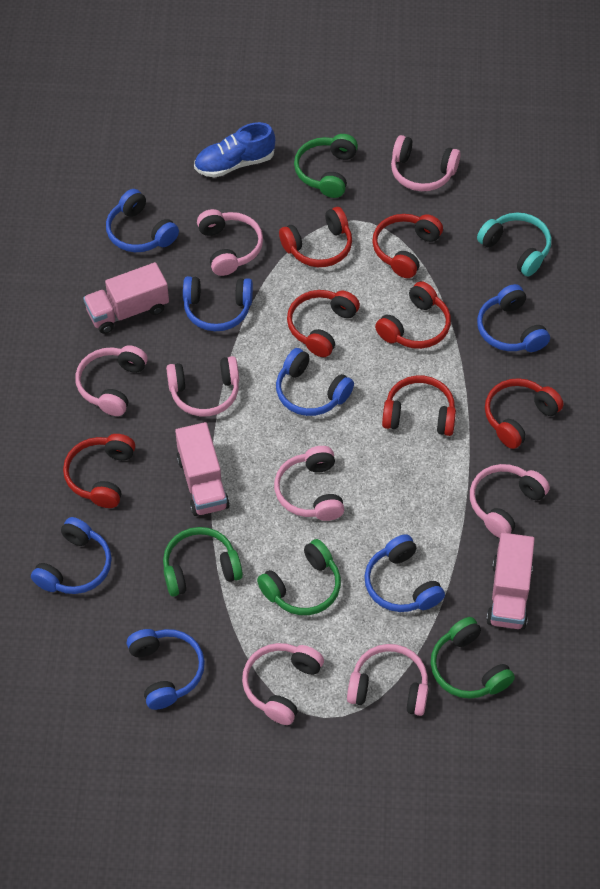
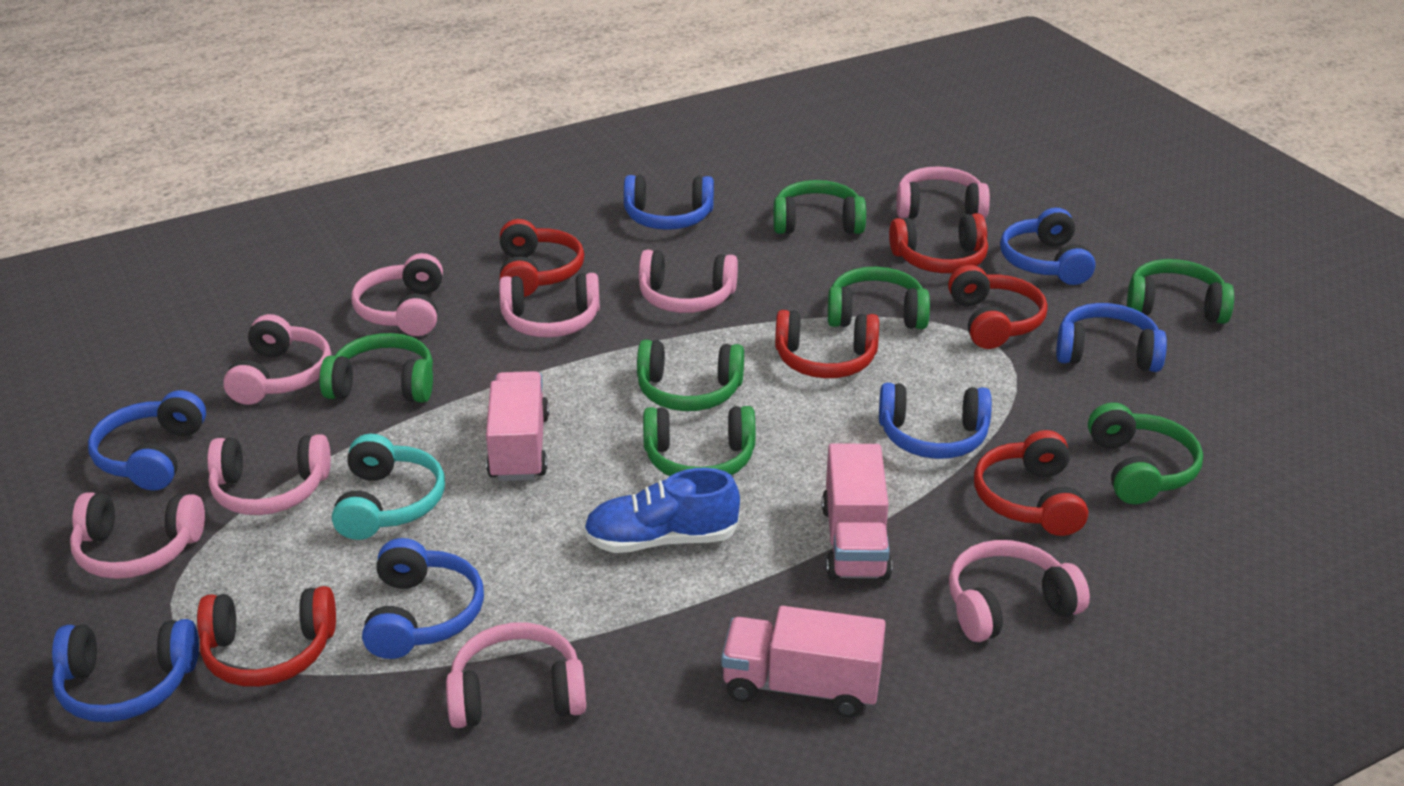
green headphones: [163,527,243,597] [257,539,341,615] [294,134,358,198] [431,617,515,699] = 4 -> [319,333,433,403] [637,340,744,411] [643,406,755,476] [773,180,866,234] [828,267,930,329] [1088,402,1203,504] [1127,259,1234,324] = 7
pink headphones: [75,345,148,416] [166,356,239,416] [197,209,263,276] [242,643,324,725] [274,446,344,521] [347,644,428,716] [391,135,461,191] [470,464,550,538] = 8 -> [70,492,205,579] [207,434,331,515] [223,314,331,405] [352,253,443,336] [446,622,586,728] [499,273,600,338] [639,250,738,313] [896,167,990,219] [949,540,1090,642] = 9
red headphones: [63,434,135,508] [279,207,352,267] [287,290,360,357] [372,214,443,278] [375,281,451,349] [382,376,456,436] [485,378,564,449] = 7 -> [197,586,336,687] [500,219,584,297] [775,310,879,378] [889,213,988,273] [948,265,1048,349] [974,430,1088,536] = 6

